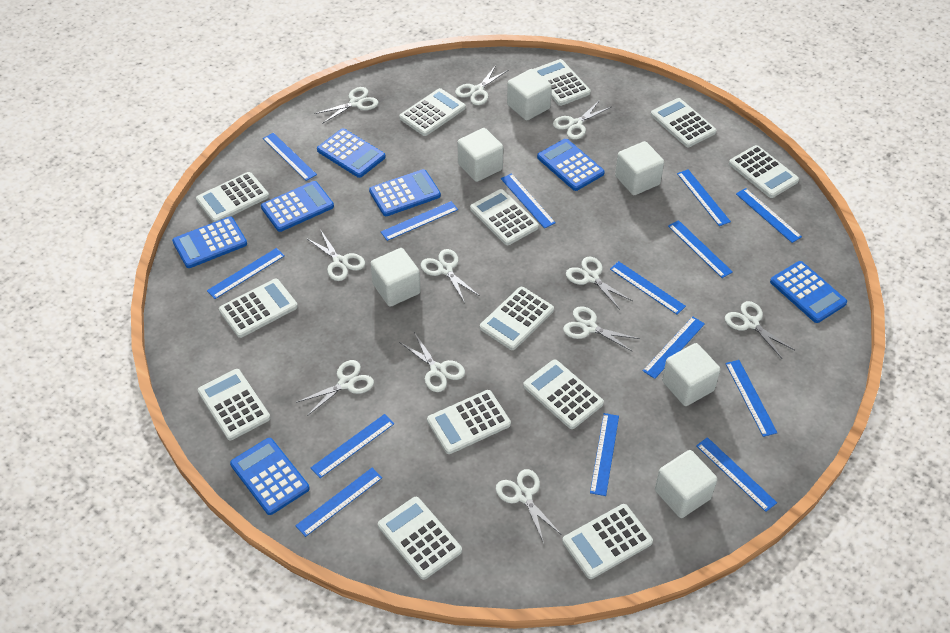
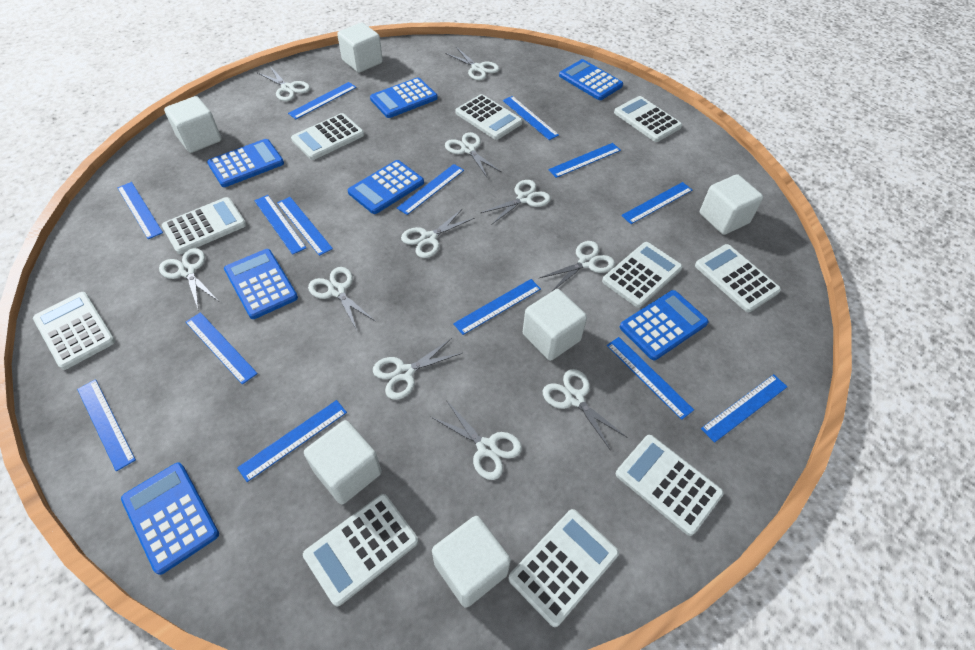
white calculator: [196,172,269,222] [198,369,270,440] [219,279,298,338] [378,497,462,580] [399,88,465,136] [427,390,511,454] [470,189,539,245] [480,287,554,350] [523,360,604,429] [534,59,591,106] [562,504,653,579] [651,98,716,147] [729,145,799,198] = 13 -> [33,292,115,370] [162,197,246,254] [291,113,364,160] [303,494,418,606] [455,94,523,140] [509,509,619,627] [602,242,683,308] [614,96,682,142] [616,435,724,536] [695,244,781,312] = 10

